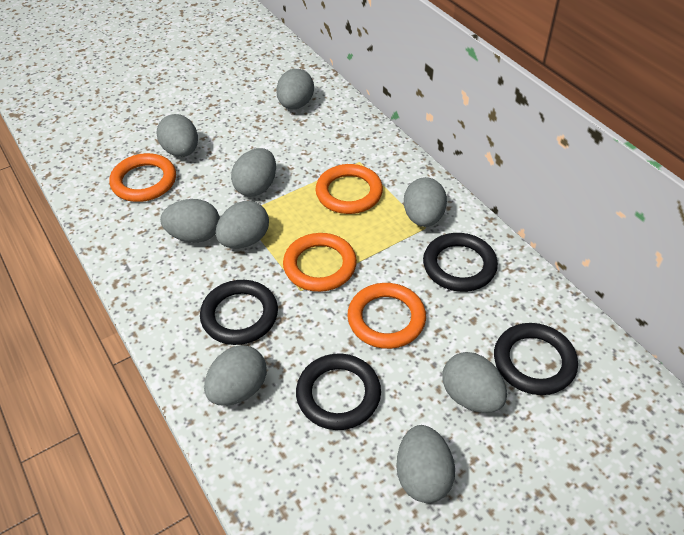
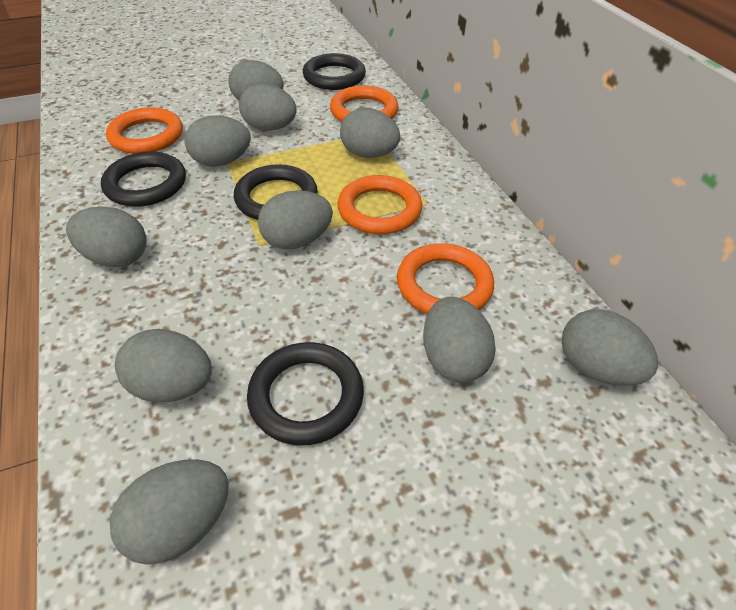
grey egg: [157,114,198,157] [160,199,220,243] [204,345,267,406] [216,201,269,249] [231,148,276,196] [276,69,314,109] [396,425,455,503] [404,177,447,227] [442,352,507,413] = 9 -> [66,206,147,267] [110,459,229,565] [115,329,212,402] [185,115,251,167] [228,60,284,100] [239,83,297,131] [258,190,333,249] [340,108,400,158] [423,296,496,382] [562,309,658,386] = 10

